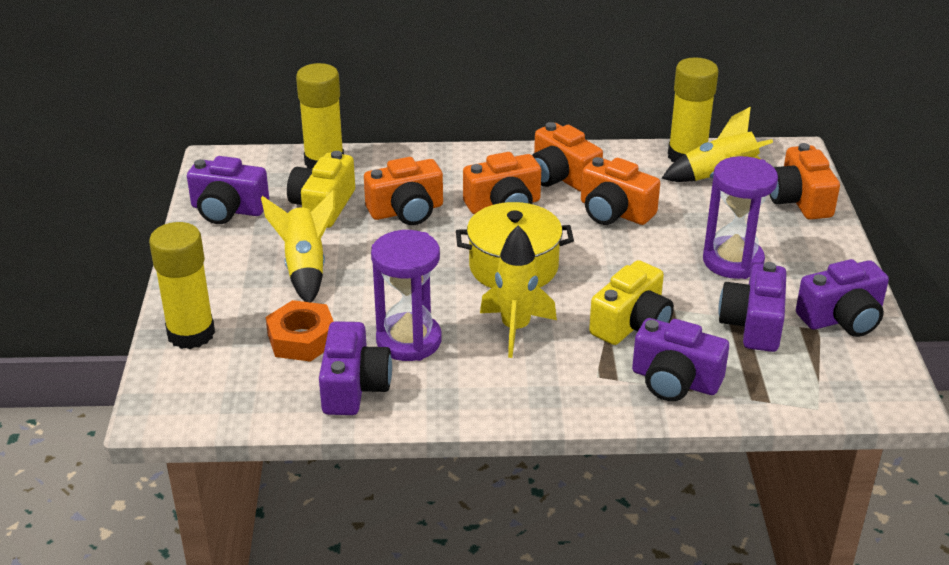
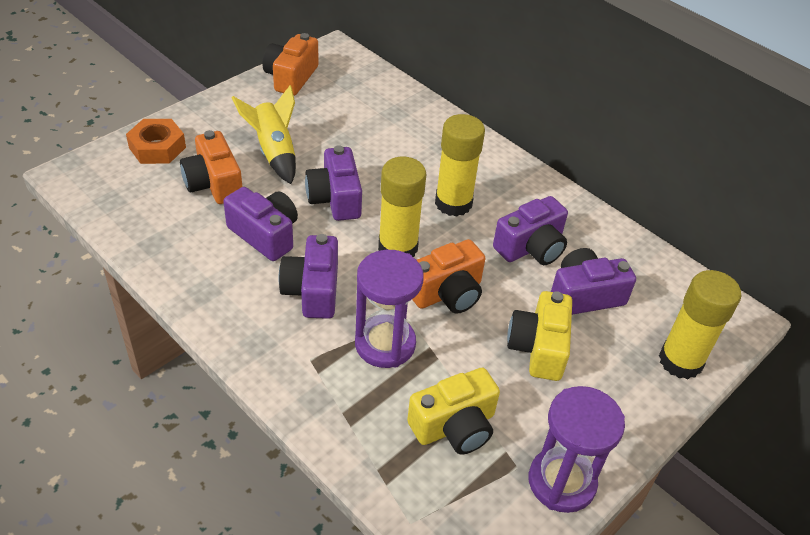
orange camera: [364,157,443,225] [463,152,541,214] [532,122,603,192] [581,157,660,225] [769,143,840,220] = 5 -> [180,130,242,204] [263,33,319,96] [412,239,485,314] = 3
yellow pot: [456,202,574,288] = 1 -> none = 0
yellow rocket: [261,190,335,303] [480,225,557,358] [661,106,773,182] = 3 -> [232,85,296,184] = 1

